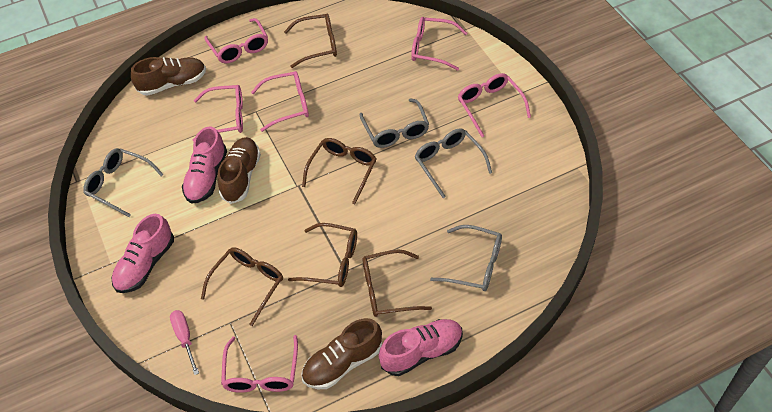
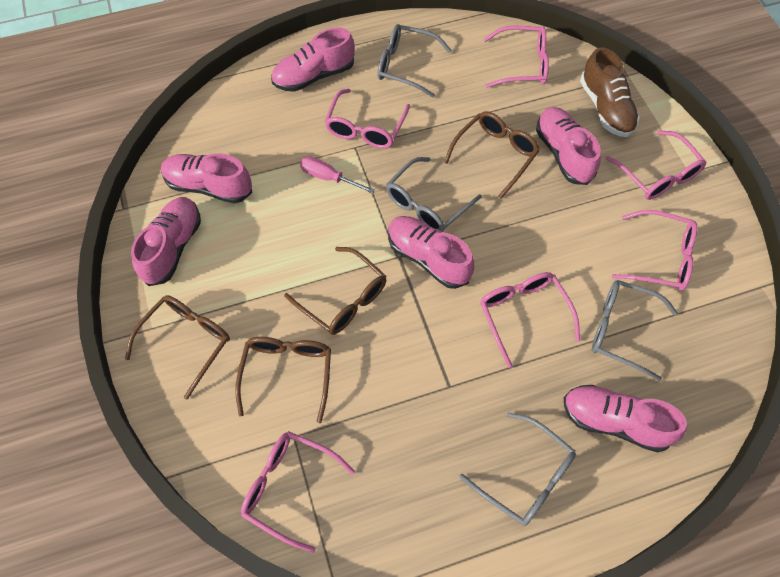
brown glasses: [201,247,283,326] [284,13,337,68] [288,223,357,287] [302,138,376,204] [362,250,432,317] = 5 -> [125,295,230,400] [235,337,331,423] [284,247,386,335] [444,111,540,199] = 4
brown shoe: [131,57,206,96] [217,137,261,204] [301,318,382,389] = 3 -> [580,47,640,137] = 1
pink shoe: [112,214,174,293] [182,126,227,204] [379,319,463,376] = 3 -> [131,197,201,286] [161,153,252,203] [271,27,355,92] [388,216,474,289] [536,107,601,185] [564,385,687,453] = 6

